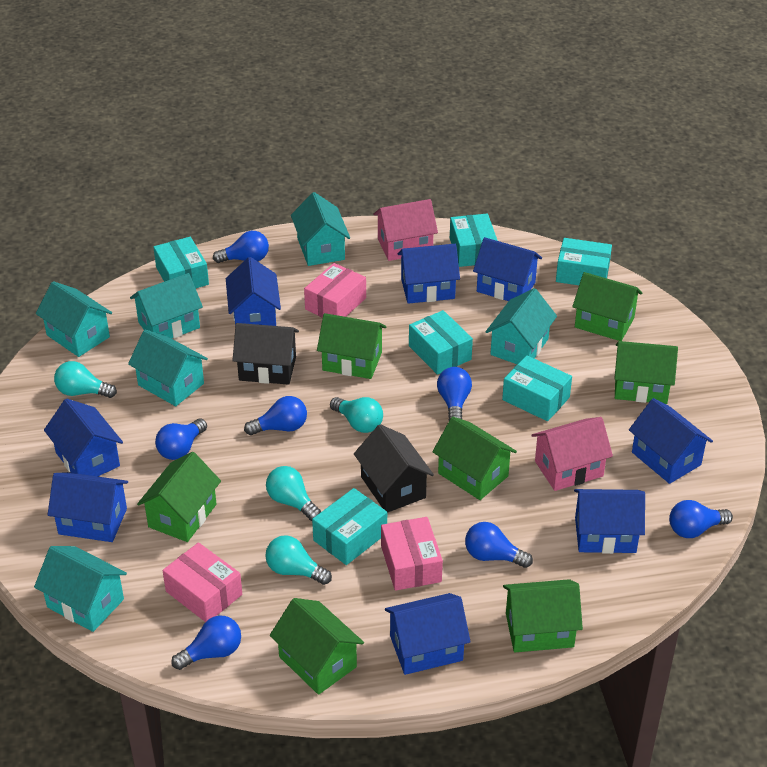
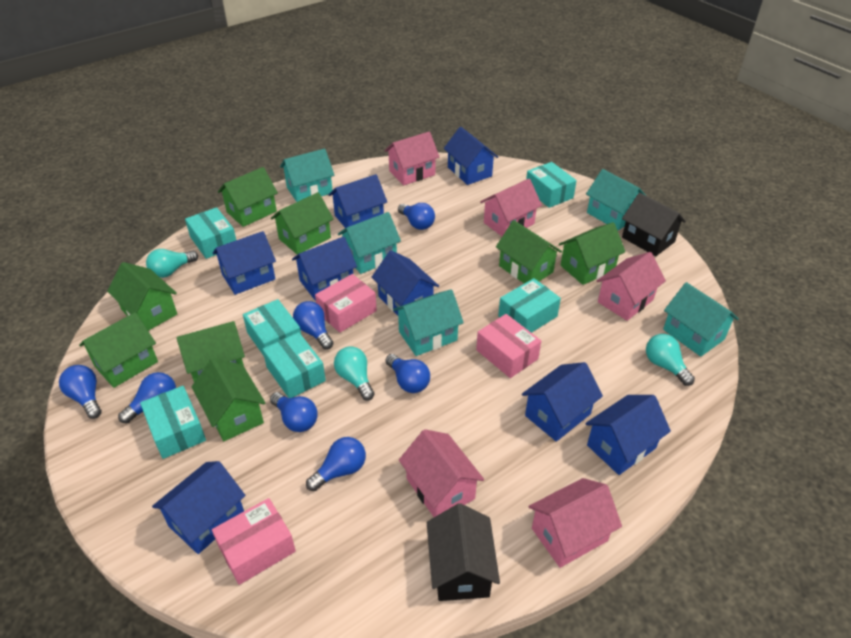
green house: [137,452,221,542] [270,598,364,695] [317,313,386,379] [432,417,517,500] [503,579,583,652] [572,272,642,341] [614,341,678,404] = 7 -> [79,312,158,388] [107,262,177,331] [176,321,245,382] [192,358,265,441] [218,167,278,227] [271,192,333,255] [496,220,562,284] [559,222,625,285] = 8
pink house: [373,199,438,261] [532,417,613,491] = 2 -> [385,132,440,185] [399,429,484,517] [480,179,542,236] [529,478,622,568] [597,252,666,321] = 5
turquoise house: [34,546,127,632] [36,281,112,357] [128,330,208,406] [130,273,203,339] [291,192,350,266] [486,288,557,364] = 6 -> [280,149,335,202] [338,212,401,274] [393,289,464,356] [586,169,645,230] [663,282,739,357] = 5
turquoise light bulb: [54,361,117,398] [265,535,332,585] [266,466,321,521] [330,397,383,433] = 4 -> [146,249,198,278] [334,347,375,401] [646,334,695,386] = 3

